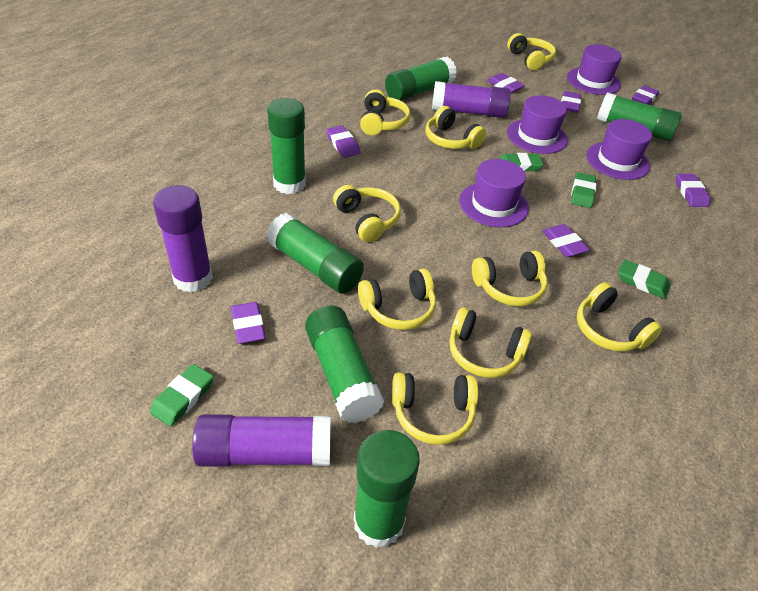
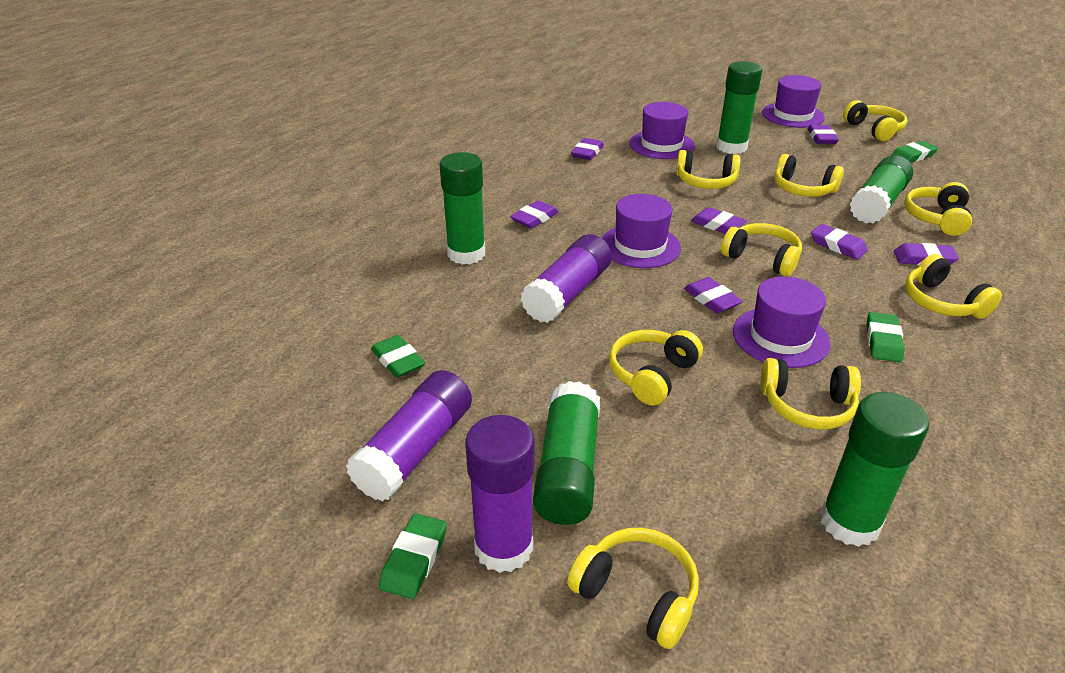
green glue stick: [266,213,364,294] [267,98,306,194] [305,305,384,423] [354,430,420,548] [385,57,457,101] [597,92,682,141] = 6 -> [440,152,485,265] [533,381,600,525] [716,61,762,154] [820,392,929,547] [850,156,913,223] = 5

